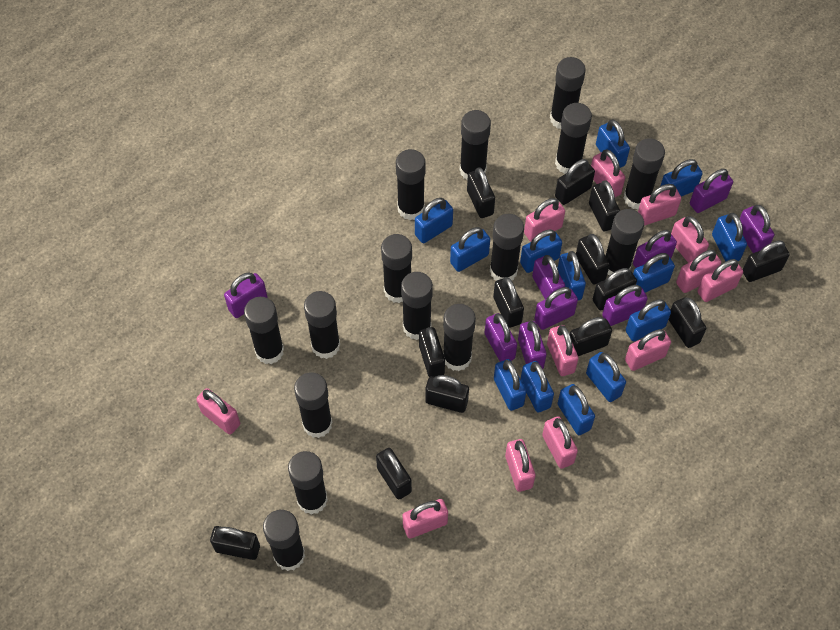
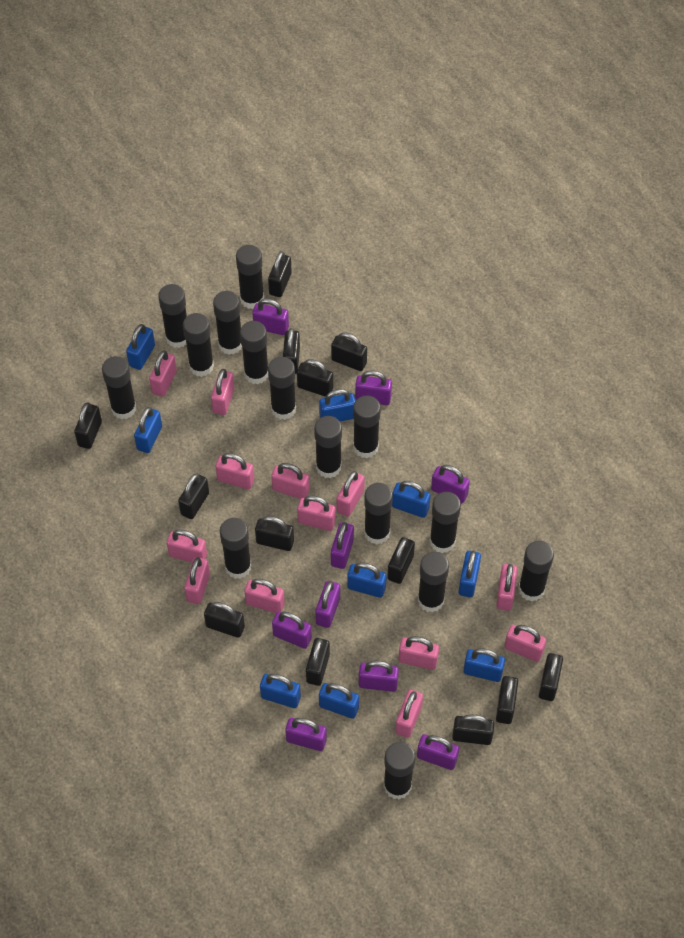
blue padlock: [415,198,453,243] [450,227,490,272] [494,359,526,411] [520,230,562,273] [521,361,554,413] [557,384,595,435] [558,251,586,301] [586,352,626,402] [596,119,630,168] [626,299,671,341] [633,253,675,293] [660,159,703,196] [712,213,747,262] = 13 -> [126,324,155,370] [134,407,162,453] [260,674,301,708] [319,389,356,422] [319,683,359,719] [347,563,387,598] [392,481,431,518] [459,551,481,597] [463,648,505,682] = 9
pink padlock: [196,388,240,435] [402,499,448,538] [505,439,535,492] [524,198,565,242] [542,416,578,469] [547,325,579,376] [591,149,625,197] [625,329,671,371] [638,184,681,225] [671,216,709,263] [676,250,721,293] [698,259,743,302] = 12 -> [149,350,177,397] [167,529,207,562] [184,557,210,604] [211,369,234,415] [216,453,254,489] [245,579,285,613] [271,463,310,499] [297,496,336,531] [336,471,365,517] [395,690,423,738] [398,636,439,670] [496,564,517,611] [504,625,546,662] = 13

